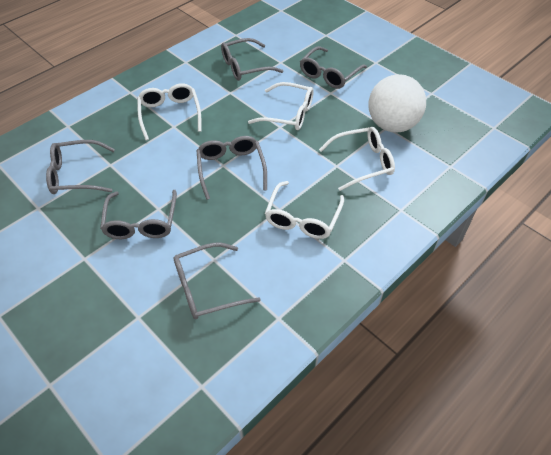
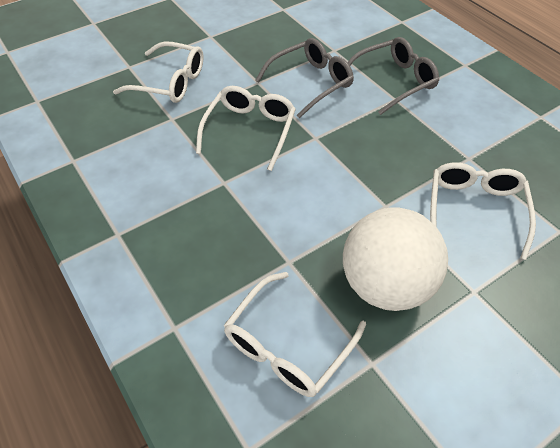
grey glasses: [46,140,115,194] [100,190,177,239] [174,243,261,320] [196,136,267,200] [221,38,283,81] [300,46,367,89] = 6 -> [255,38,354,118] [347,37,439,115] = 2

